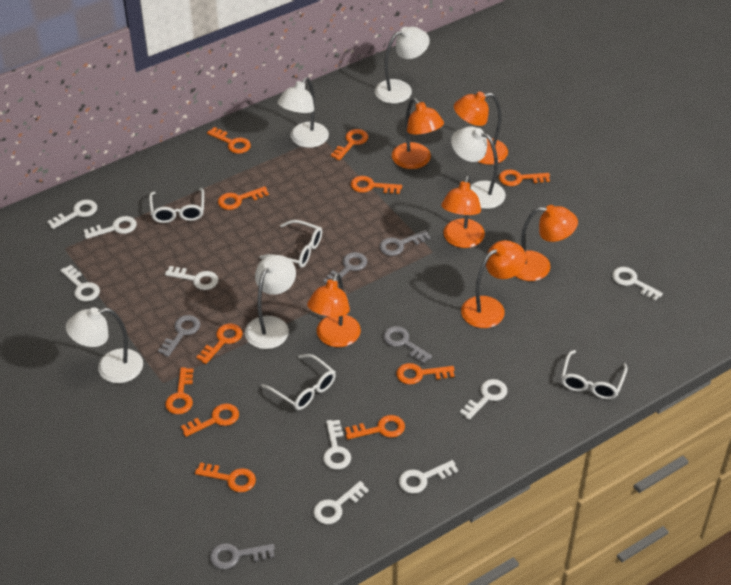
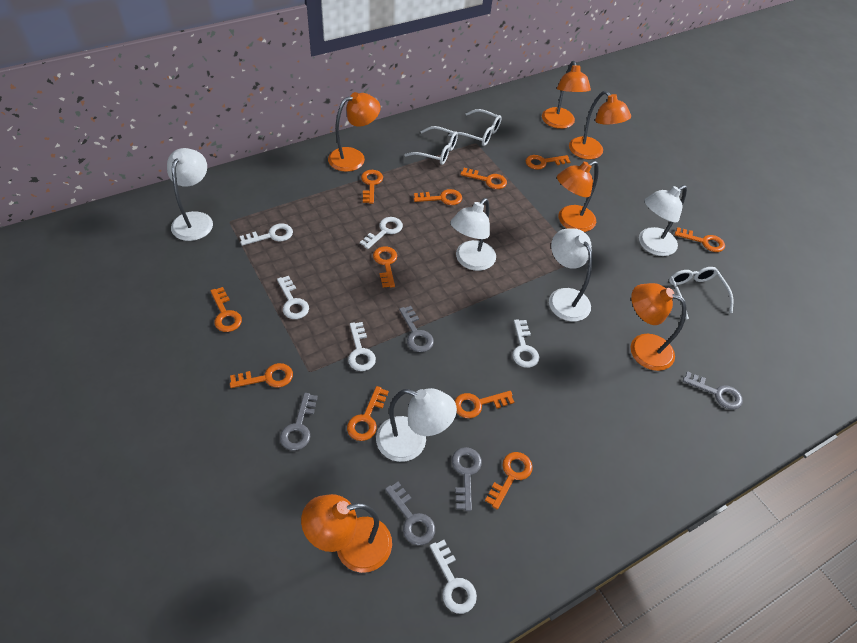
white glasses: [149,188,204,223] [259,220,322,268] [261,354,336,410] [561,350,628,399] = 4 -> [405,126,458,165] [448,109,502,146] [669,267,733,319] = 3
white key: [47,200,97,229] [60,265,100,302] [84,216,137,239] [165,266,218,290] [313,481,369,524] [323,420,351,470] [399,460,458,494] [460,379,508,420] [612,267,663,301] = 9 -> [240,223,293,246] [277,276,309,319] [348,322,376,371] [360,217,403,249] [430,540,477,614] [513,320,539,368] = 6

